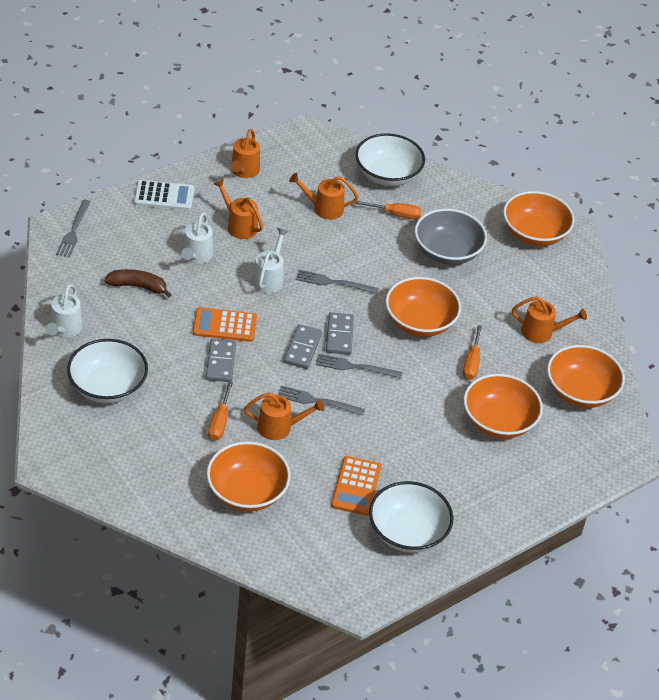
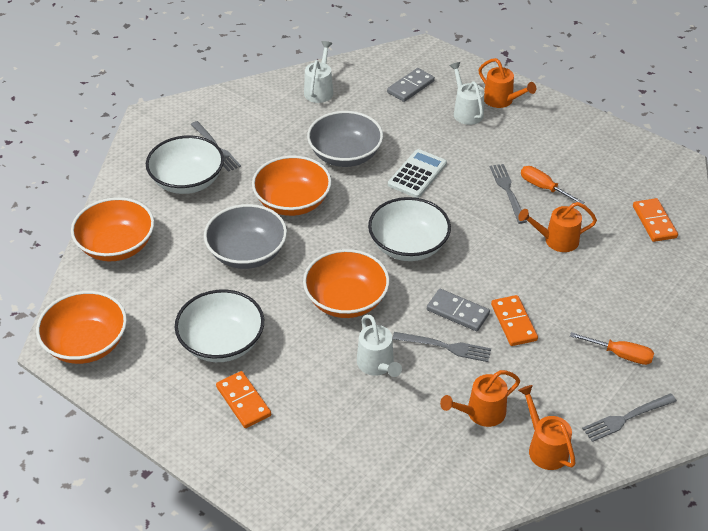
brown banana: [104,269,172,298] = 1 -> none = 0
grey bowl: [415,209,487,265] = 1 -> [204,204,287,269] [307,111,383,167] = 2
grey domino: [206,339,236,382] [284,324,322,369] [326,312,354,355] = 3 -> [387,68,435,102] [427,289,490,331] = 2
orange bowl: [207,441,291,511] [385,277,461,337] [463,374,543,439] [503,191,575,246] [547,345,625,408] = 5 -> [36,291,127,364] [71,197,154,261] [252,155,331,216] [303,249,390,318] = 4
orange calculator: [193,307,257,342] [331,456,381,516] = 2 -> none = 0
orange domino: none = 0 -> [216,371,271,428] [491,295,538,346] [633,198,678,242] = 3
orange screwdriver: [208,381,233,441] [355,201,421,219] [463,325,482,380] = 3 -> [521,166,584,204] [570,332,654,365] = 2
orange watering can: [214,179,263,239] [230,129,260,178] [244,393,324,440] [289,173,358,220] [512,296,587,343] = 5 -> [440,370,520,427] [479,58,536,108] [518,202,597,252] [518,385,575,470] = 4

